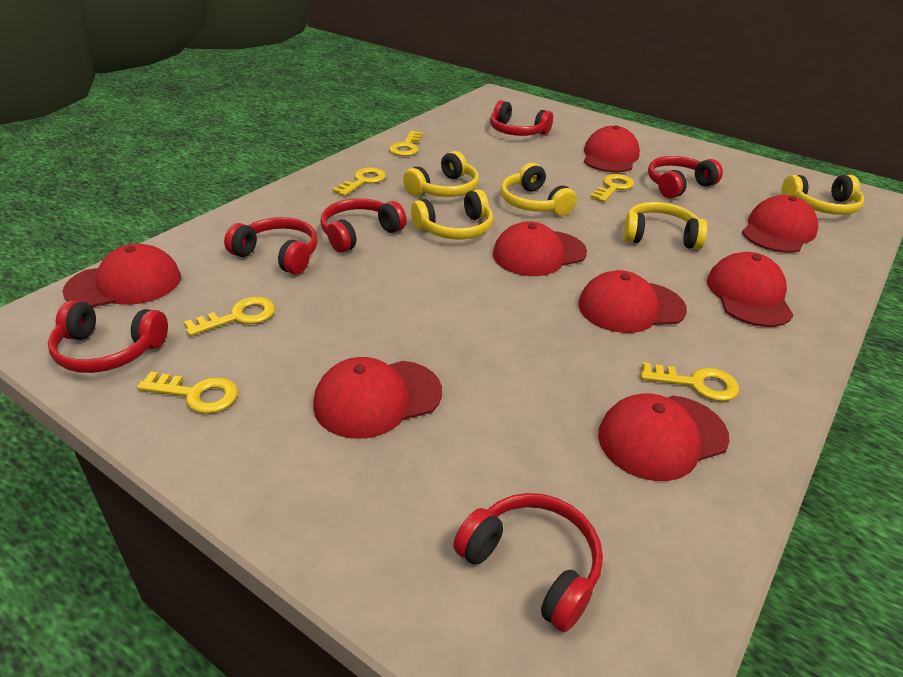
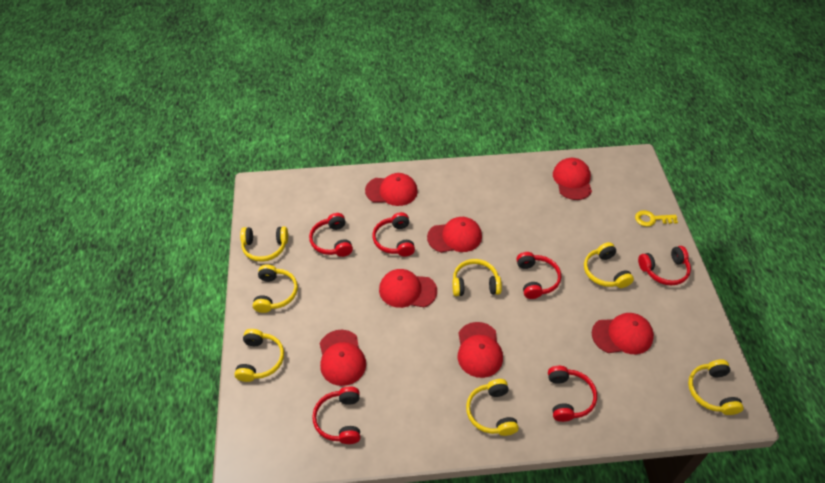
red cap: [62,244,181,307] [313,357,442,439] [493,221,587,276] [578,270,687,333] [584,125,640,172] [598,393,730,481] [707,252,793,327] [742,195,819,253] = 8 -> [319,330,366,386] [365,173,418,206] [379,269,437,308] [427,217,482,253] [458,322,503,378] [553,158,592,200] [592,313,654,354] = 7
yellow headphones: [403,151,479,197] [411,189,493,239] [501,163,577,216] [623,202,708,250] [782,175,864,215] = 5 -> [234,329,284,382] [240,227,288,262] [253,264,298,313] [452,259,502,296] [466,379,519,436] [584,242,634,288] [688,359,744,415] = 7
yellow key: [137,372,238,414] [184,297,275,336] [332,167,386,196] [389,131,423,156] [590,174,634,202] [640,362,739,401] = 6 -> [635,210,678,227] = 1

